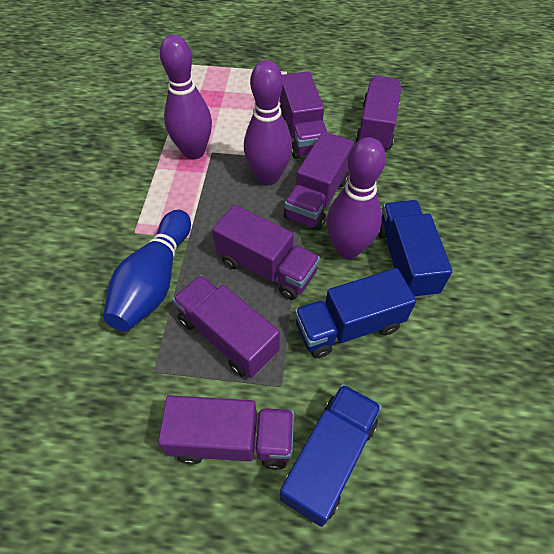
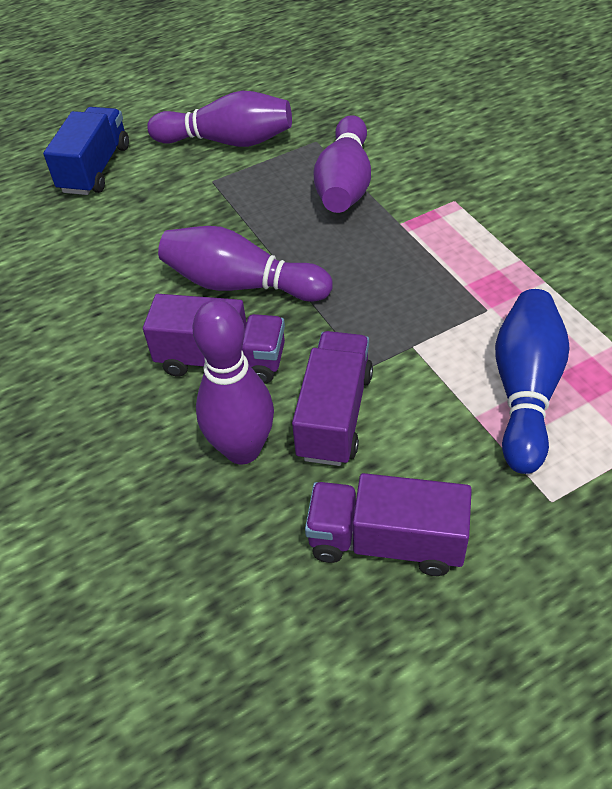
blue truck: [280,384,382,527] [295,268,416,358] [378,200,452,298] = 3 -> [43,107,129,195] = 1
purple bowling pin: [160,34,212,160] [244,60,292,185] [327,137,386,259] = 3 -> [147,91,292,147] [158,226,333,302] [192,300,274,464] [314,115,371,213] = 4
purple truck: [158,395,294,470] [173,275,280,378] [212,204,320,300] [280,71,327,159] [284,131,354,230] [355,76,401,149] = 6 -> [143,294,285,384] [292,331,373,466] [305,473,472,576] = 3

